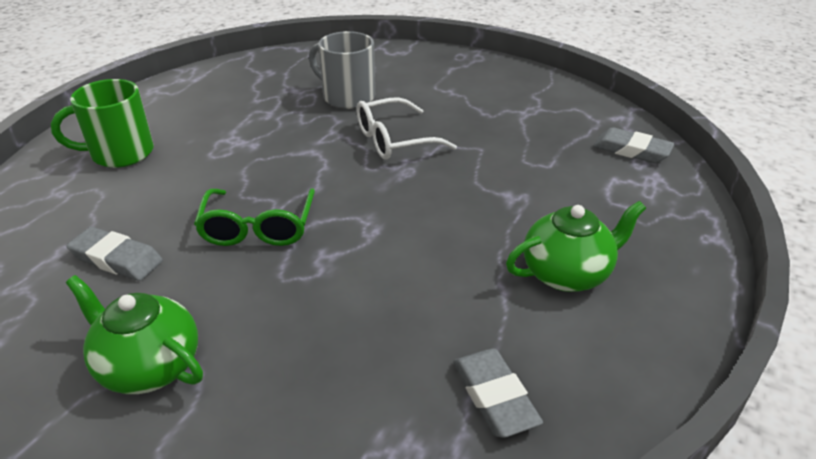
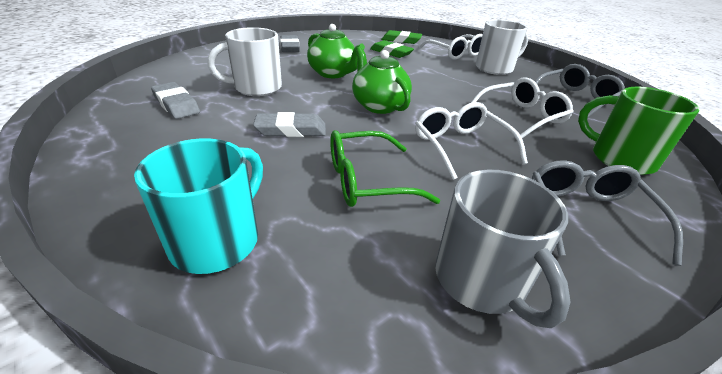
green eraser: none = 0 -> [370,40,414,58] [381,30,422,44] = 2
grey glasses: none = 0 -> [532,160,683,266] [535,64,625,117] = 2
turquoise mug: none = 0 -> [134,139,263,274] = 1
white glasses: [357,97,457,160] = 1 -> [415,102,528,180] [419,34,483,60] [471,77,574,138] = 3
white mug: none = 0 -> [207,27,282,96] [476,19,528,75] = 2

